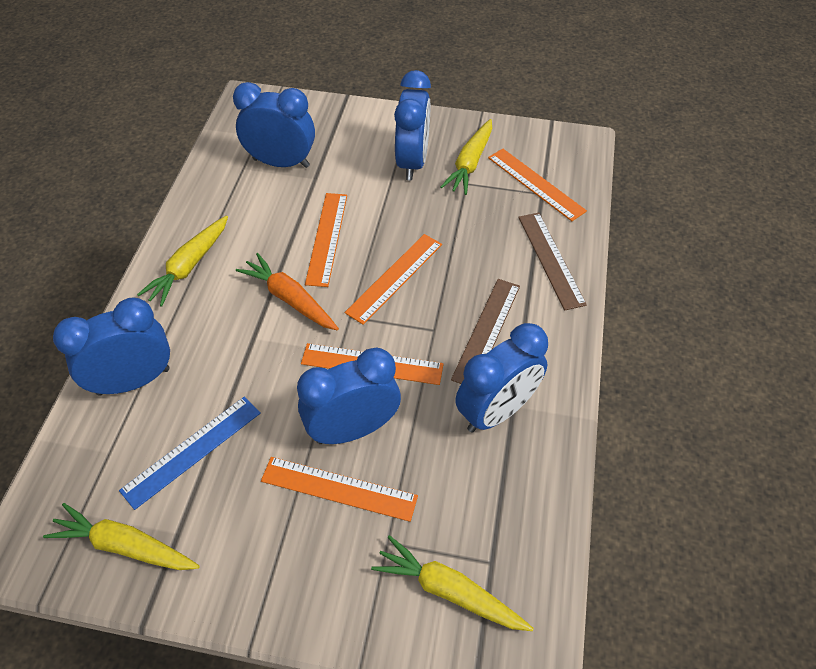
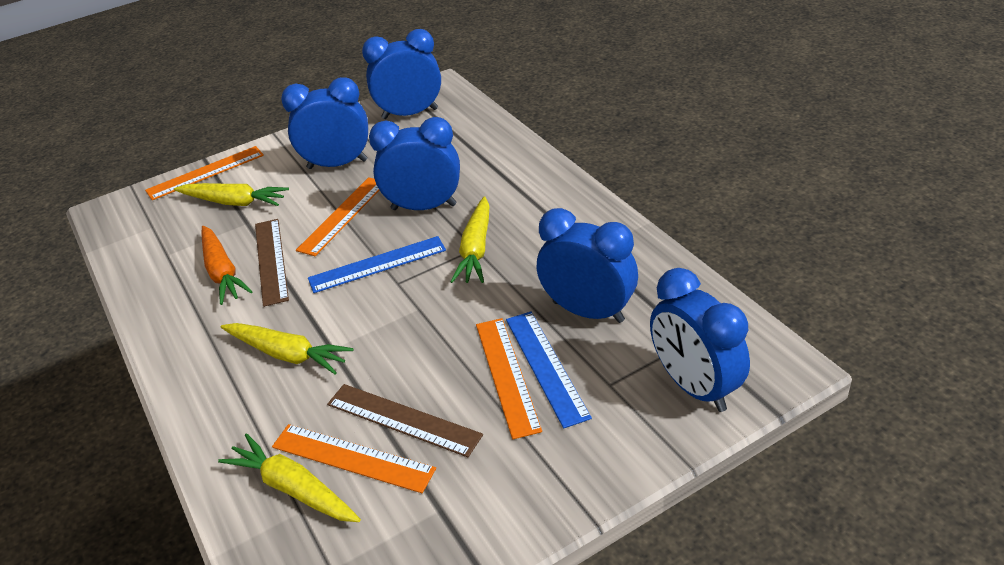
blue ruler: [119,396,261,510] = 1 -> [308,236,446,293] [506,311,592,428] = 2
orange ruler: [261,457,418,522] [301,343,443,385] [305,193,347,287] [345,234,442,325] [488,149,587,221] = 5 -> [145,146,264,200] [272,424,436,493] [296,177,379,256] [476,318,542,439] = 4

